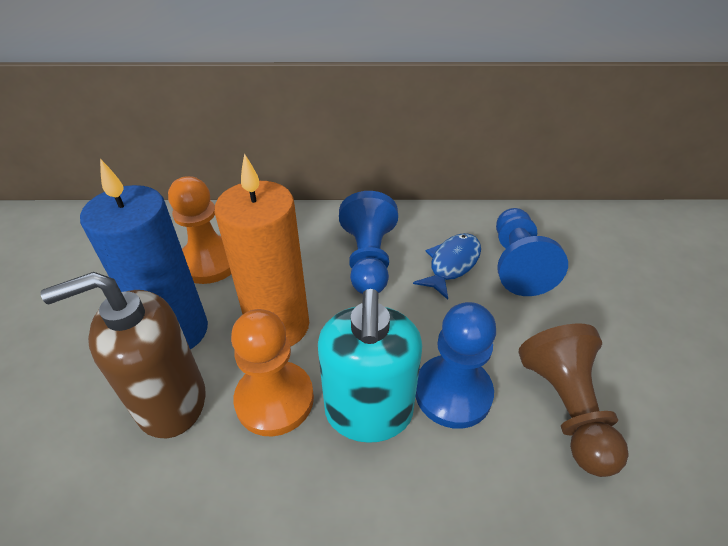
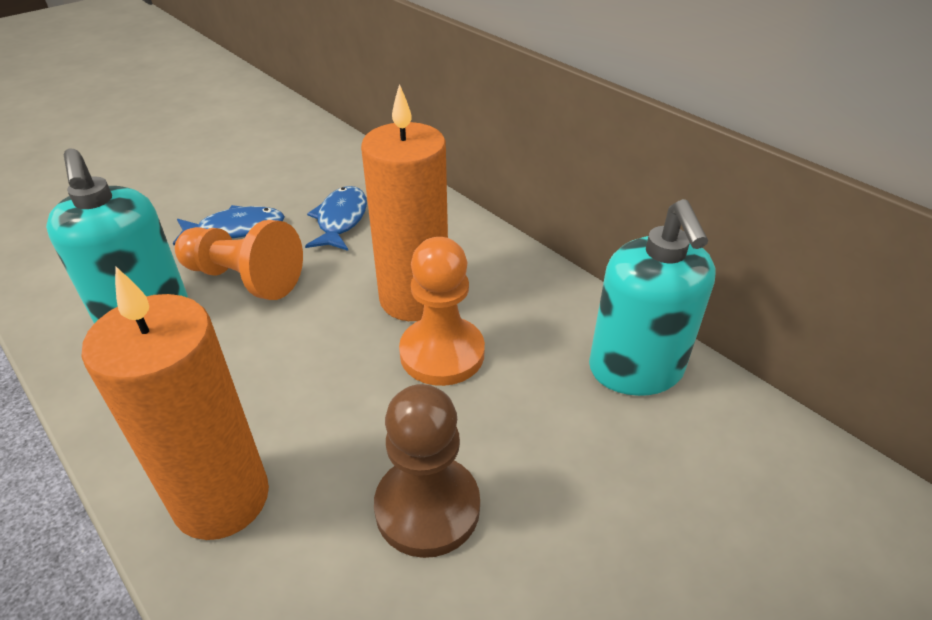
blue candle: [80,159,208,349] = 1 -> none = 0
blue fish: [413,233,481,300] = 1 -> [173,205,285,245] [305,186,367,251] = 2
blue pawn: [339,191,398,294] [415,302,496,429] [496,208,568,296] = 3 -> none = 0
brown soap dispenser: [40,272,206,438] = 1 -> none = 0
orange candle: [215,153,309,347] = 1 -> [81,266,269,540] [361,84,448,321] = 2
turquoise soap dispenser: [318,289,422,443] = 1 -> [46,149,188,324] [589,199,715,396] = 2

